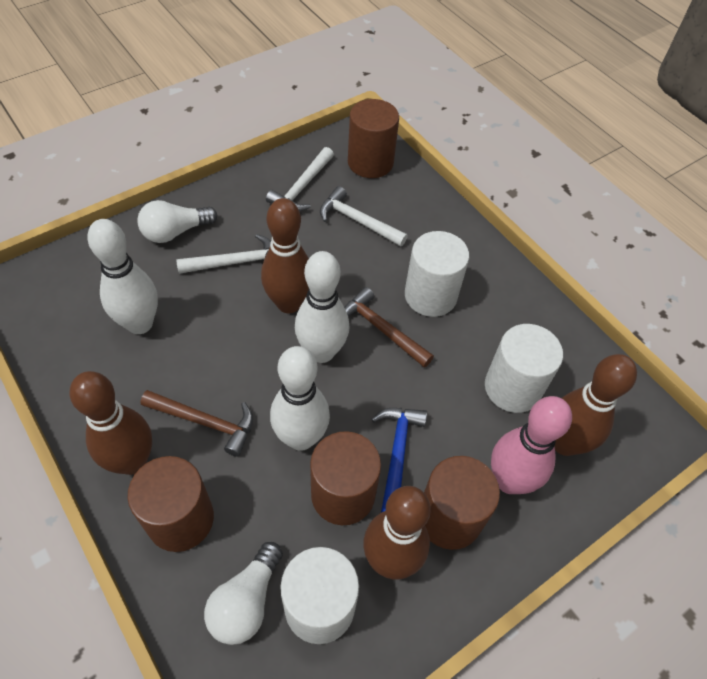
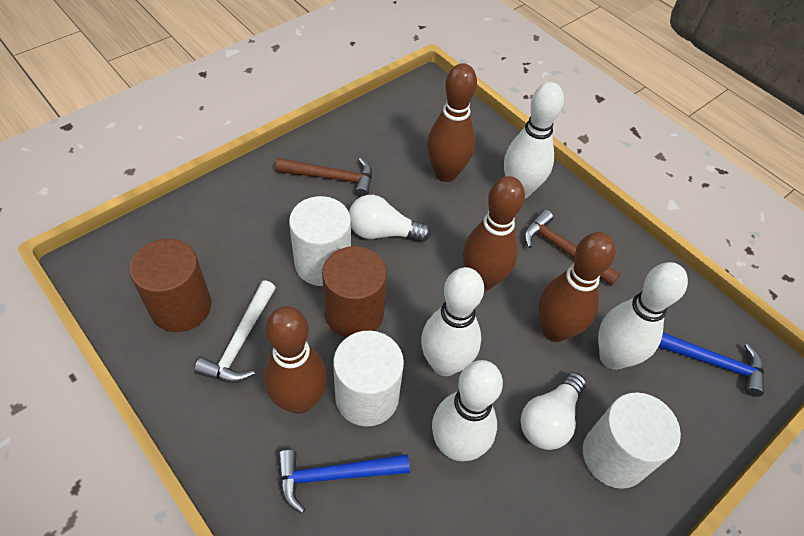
blue hammer: [372,408,427,512] = 1 -> [278,450,410,514] [659,333,764,397] = 2
brown cylinder: [127,456,214,552] [310,431,381,525] [348,99,399,178] [424,456,500,550] = 4 -> [129,239,211,332] [322,246,387,337] = 2
pink bowling pin: [491,396,572,494] = 1 -> none = 0
white bowling pin: [87,219,158,334] [270,346,330,451] [295,251,349,363] = 3 -> [421,267,484,376] [432,360,503,461] [504,82,564,198] [598,262,688,370] = 4
white hammer: [176,234,271,274] [266,147,334,211] [320,186,408,247] = 3 -> [194,280,276,383] = 1

